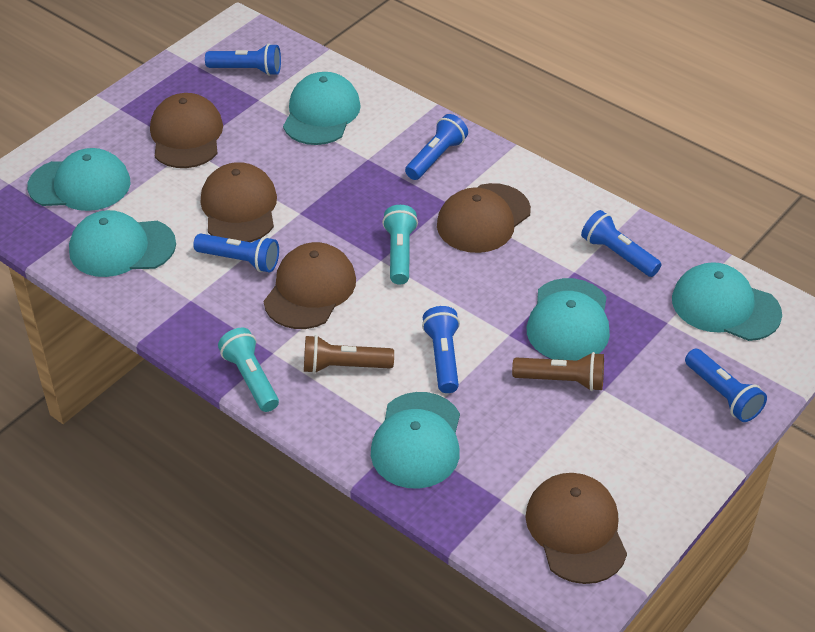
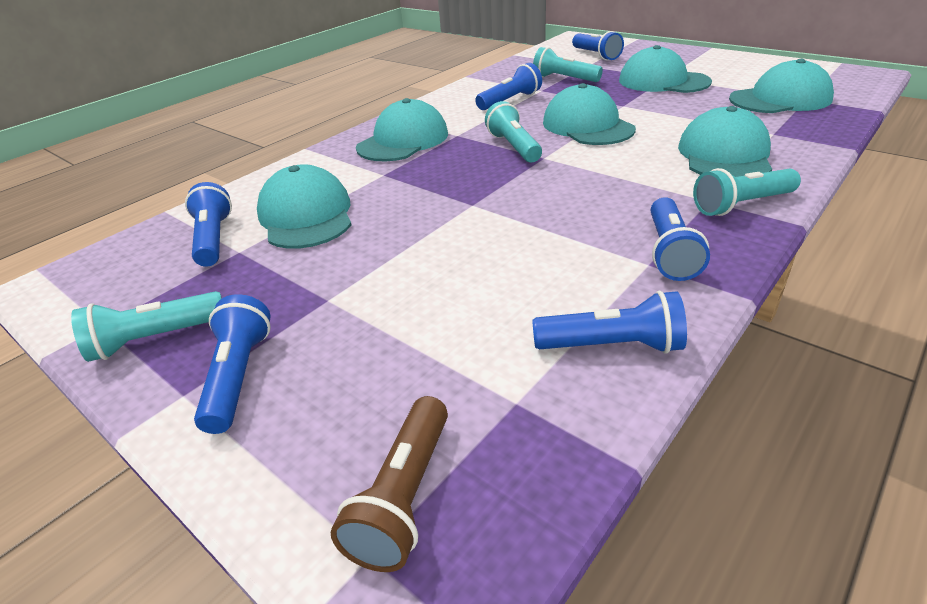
brown cap: [150,93,223,168] [200,162,277,242] [264,242,356,329] [437,183,531,253] [525,473,627,584] = 5 -> none = 0
brown flashlight: [304,335,394,374] [512,352,604,391] = 2 -> [331,396,448,572] = 1
turquoise flashlight: [218,328,279,412] [382,205,418,285] = 2 -> [71,291,222,362] [485,101,542,162] [533,47,603,82] [693,168,801,216] = 4

